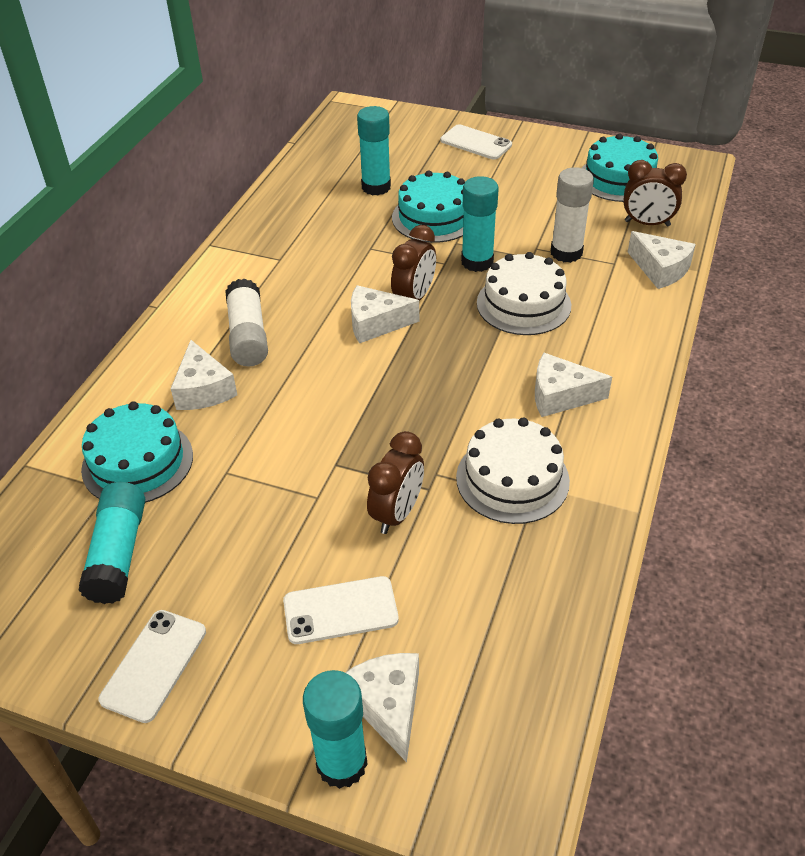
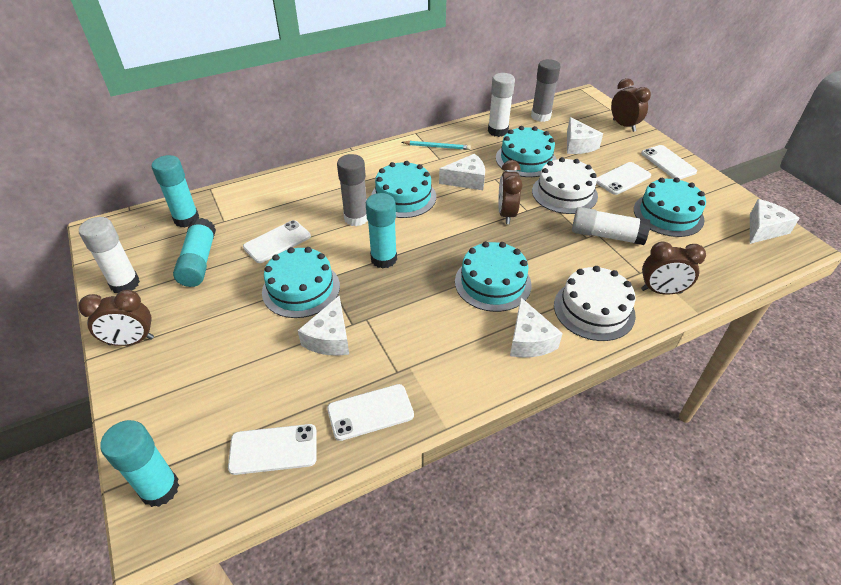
brown clock: [367,431,424,534] [391,225,436,301] [623,160,687,227] = 3 -> [78,290,154,346] [498,160,523,224] [611,78,651,132] [641,242,706,295] = 4
grey glue stick: none = 0 -> [337,154,368,226] [531,59,561,122] = 2
turquoise cake: [81,401,193,503] [392,170,465,243] [582,134,658,202] = 3 -> [262,247,340,318] [371,161,436,218] [455,241,532,312] [496,126,557,177] [634,177,706,237] = 5
turquoise pencil: none = 0 -> [401,141,471,150] = 1
white glue stick: [225,279,268,367] [551,167,594,263] = 2 -> [79,217,140,293] [488,73,515,137] [572,207,651,245] = 3
white phone: [99,610,206,723] [283,576,399,644] [440,124,512,160] = 3 -> [228,424,317,475] [243,220,311,263] [327,384,414,441] [596,162,651,195] [641,145,697,179] = 5

